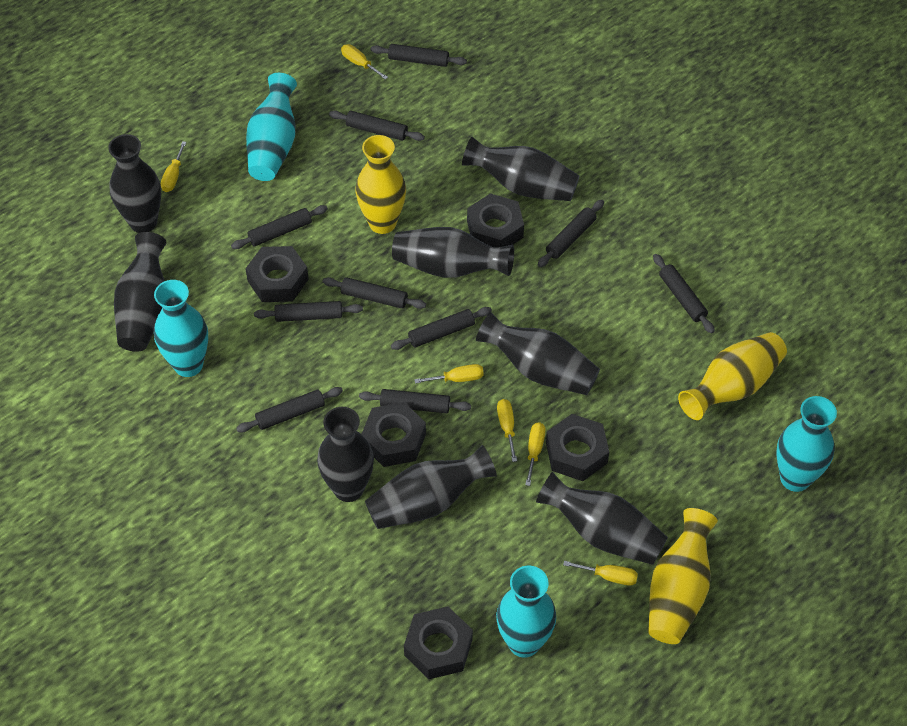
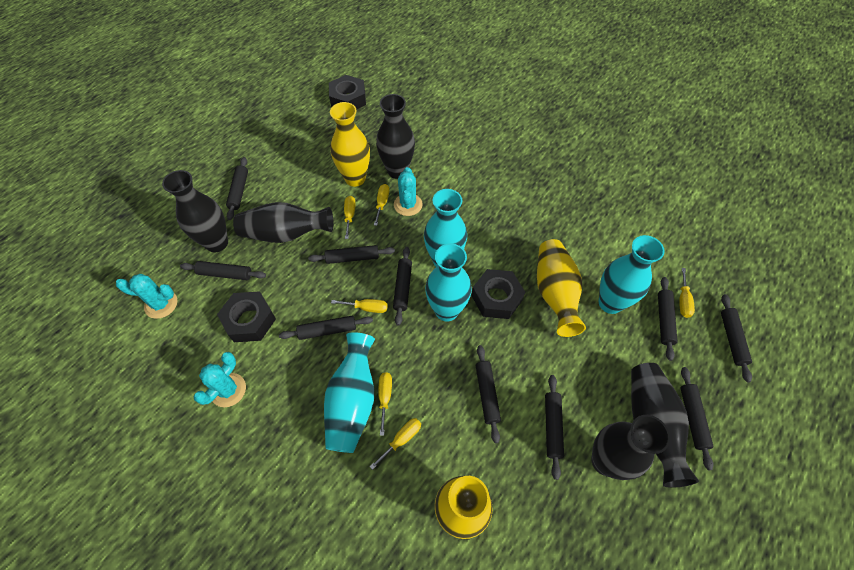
black nut: [245,246,309,302] [362,402,426,467] [404,607,473,679] [467,194,524,248] [546,414,609,481] = 5 -> [217,291,276,342] [329,75,366,110] [471,269,525,319] = 3
black vase: [108,134,161,233] [114,232,167,352] [317,407,374,502] [365,445,497,529] [392,227,514,278] [462,137,579,201] [476,312,600,395] [536,472,668,565] = 8 -> [162,170,228,252] [233,202,334,243] [376,94,415,179] [592,415,670,480] [631,363,699,488] = 5
turquoise cactus: none = 0 -> [116,274,177,319] [194,352,246,407] [394,167,423,216] = 3

